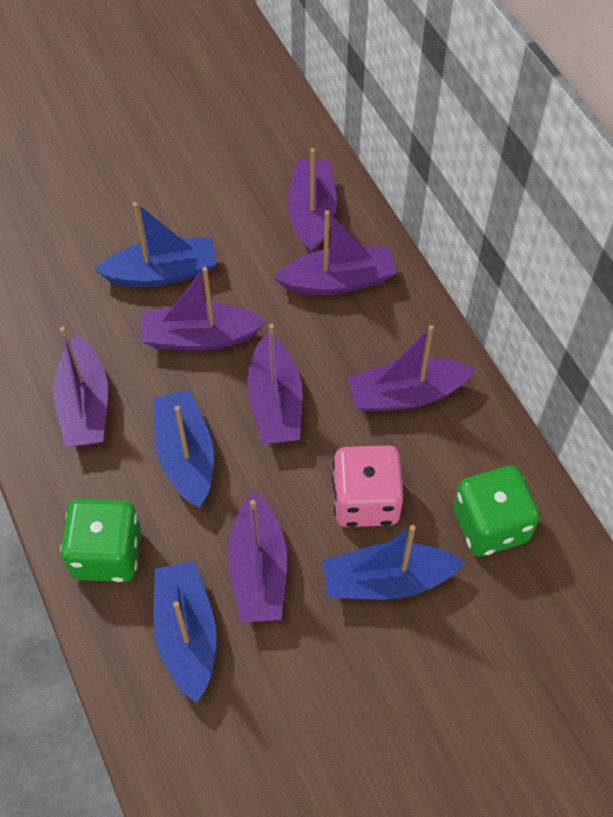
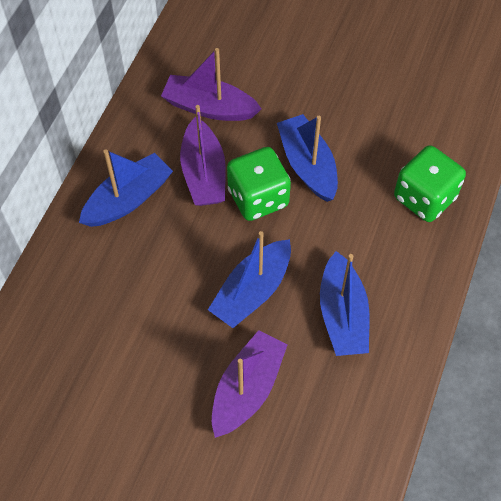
pink dice: [332,445,405,527] = 1 -> none = 0
purple boat: [53,326,108,447] [141,267,266,351] [228,491,287,623] [247,324,303,444] [274,210,396,295] [288,148,337,253] [347,325,476,412] = 7 -> [161,48,262,121] [180,105,226,206] [212,330,287,438] = 3

